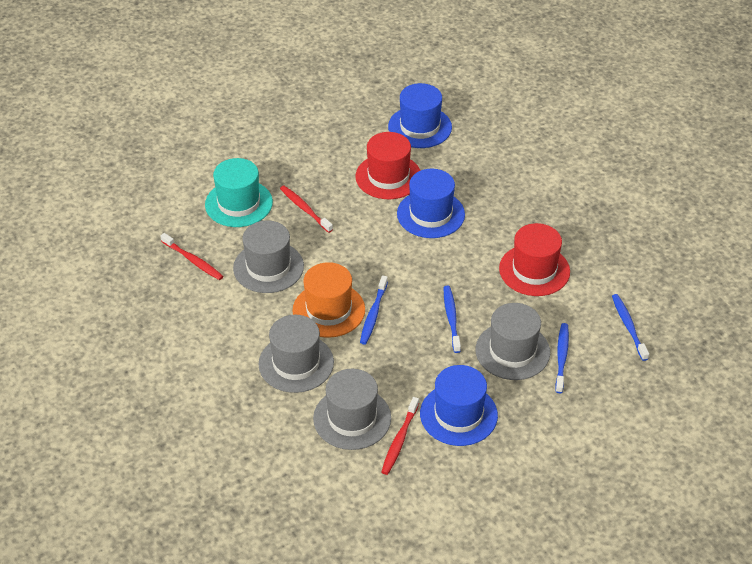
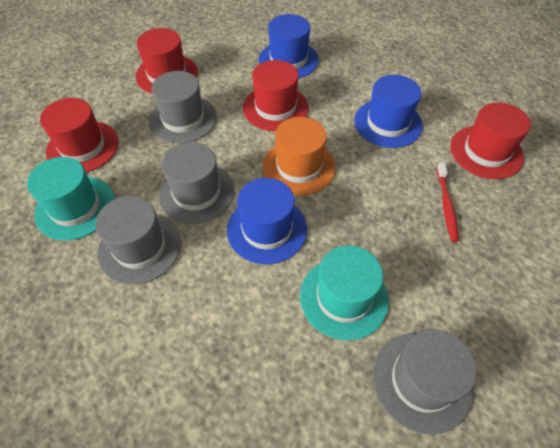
blue toothbrush: [360,275,388,345] [444,286,461,353] [555,323,569,393] [612,294,649,361] = 4 -> none = 0
red hat: [355,132,421,199] [499,223,570,296] = 2 -> [40,98,119,172] [135,28,198,94] [243,60,309,131] [450,102,531,179] = 4
red toothbrush: [160,233,223,280] [280,186,333,233] [381,397,419,475] = 3 -> [437,162,459,242] = 1
turquoise hat: [205,158,273,227] = 1 -> [27,157,115,241] [300,245,389,340] = 2

